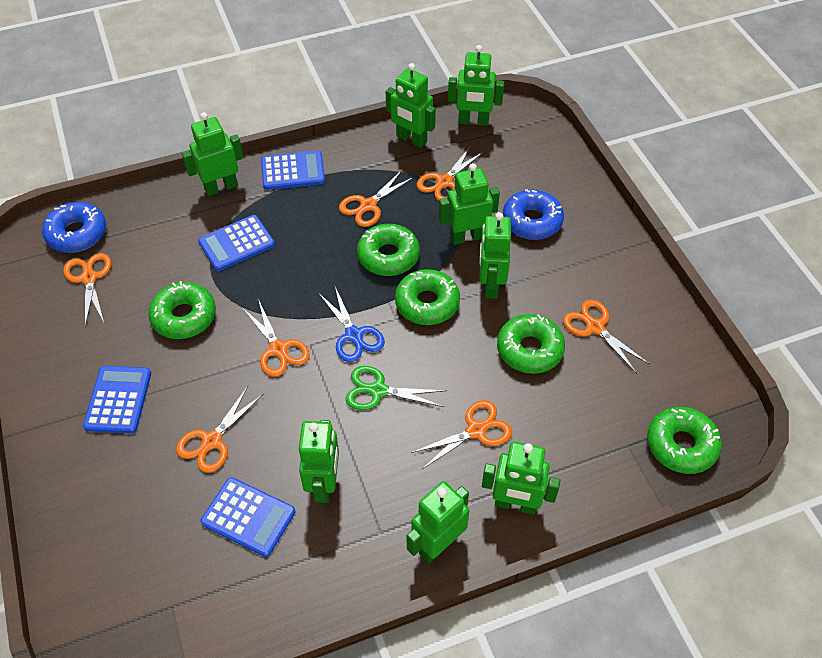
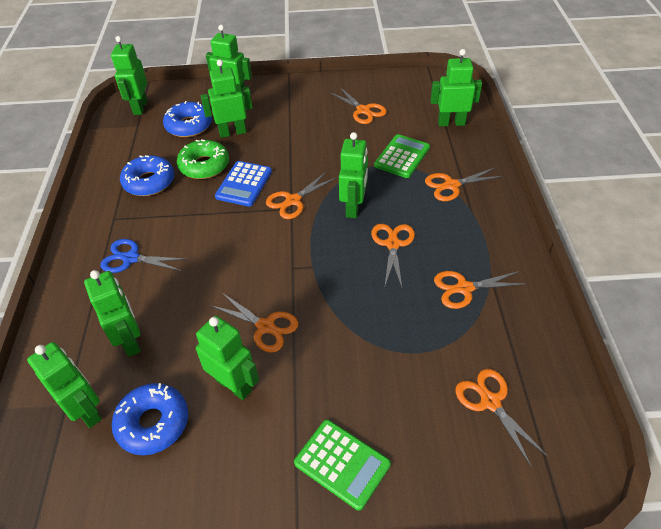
blue calculator: [83,366,151,434] [198,215,275,271] [201,477,295,557] [261,151,325,190] = 4 -> [215,161,272,207] = 1
blue donut: [42,202,106,253] [503,189,564,240] = 2 -> [112,383,188,455] [120,155,174,196] [163,101,212,137] = 3
green calculator: none = 0 -> [294,420,391,511] [374,134,430,178] = 2
green donut: [148,281,216,339] [357,224,420,276] [395,269,460,325] [497,314,565,374] [647,407,722,474] = 5 -> [177,139,229,179] = 1
green scissors: [346,366,447,410] = 1 -> none = 0

